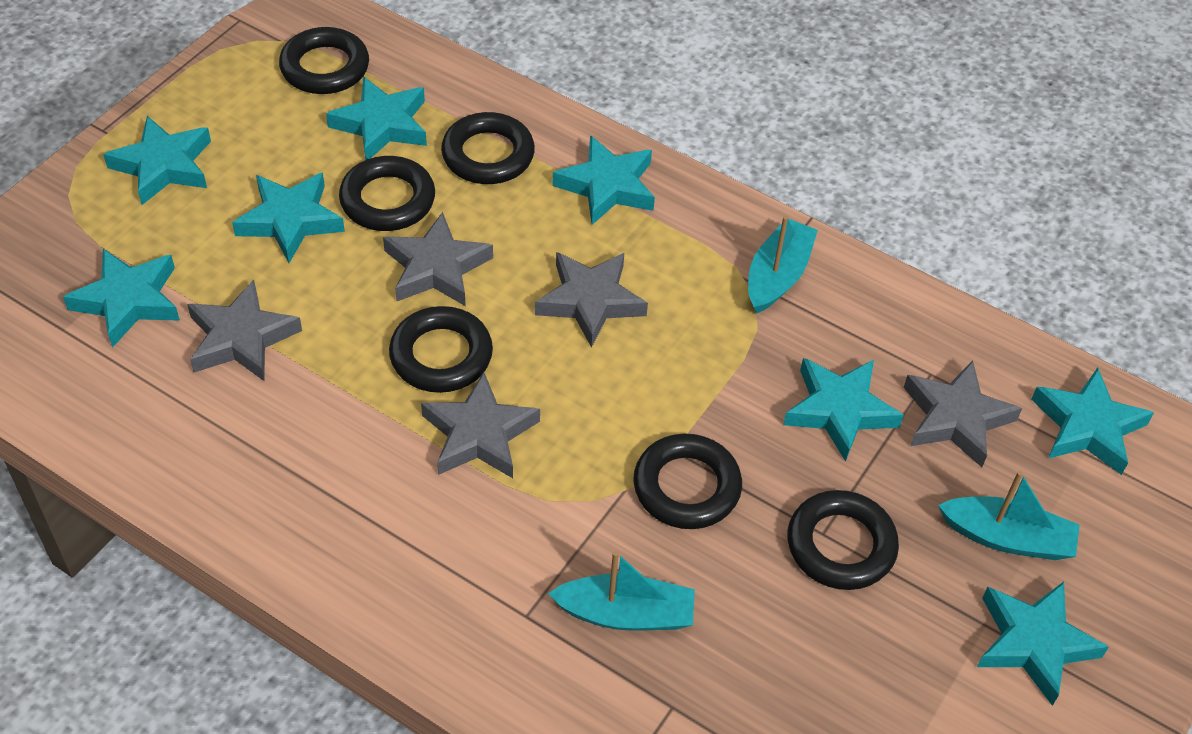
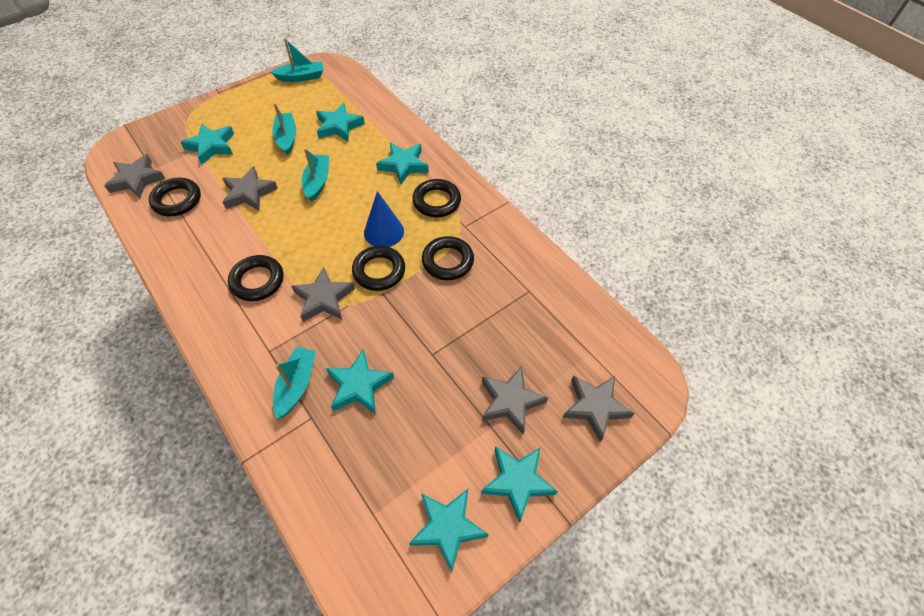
black ring: [279,27,369,94] [339,156,435,231] [389,306,493,393] [441,112,535,184] [633,433,742,529] [787,490,899,590] = 6 -> [149,178,201,216] [228,255,283,301] [352,246,405,291] [412,179,461,217] [422,236,474,280] = 5
blue cone: none = 0 -> [364,191,404,247] = 1
turquoise boat: [548,551,695,630] [748,216,818,313] [938,471,1080,560] = 3 -> [271,38,323,82] [272,103,296,155] [273,347,316,419] [302,148,329,201] = 4
turquoise star: [63,249,180,348] [103,116,211,205] [232,173,345,263] [326,77,427,160] [553,135,655,225] [783,358,904,462] [977,582,1109,706] [1031,367,1154,475] = 8 -> [181,124,234,165] [316,103,365,142] [326,350,394,414] [376,143,429,184] [409,489,489,572] [481,446,558,523] = 6

